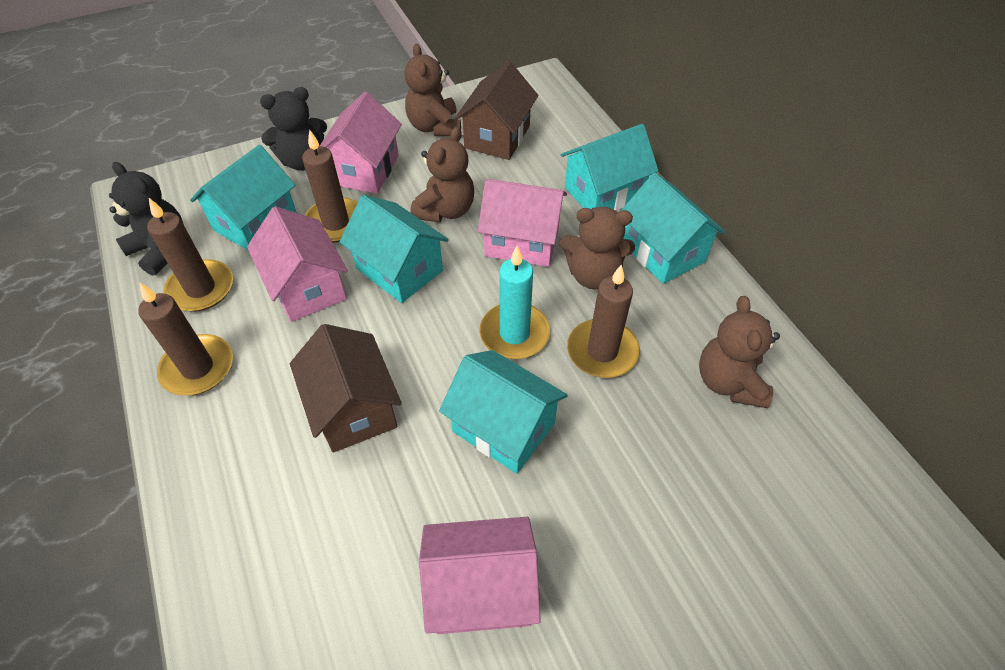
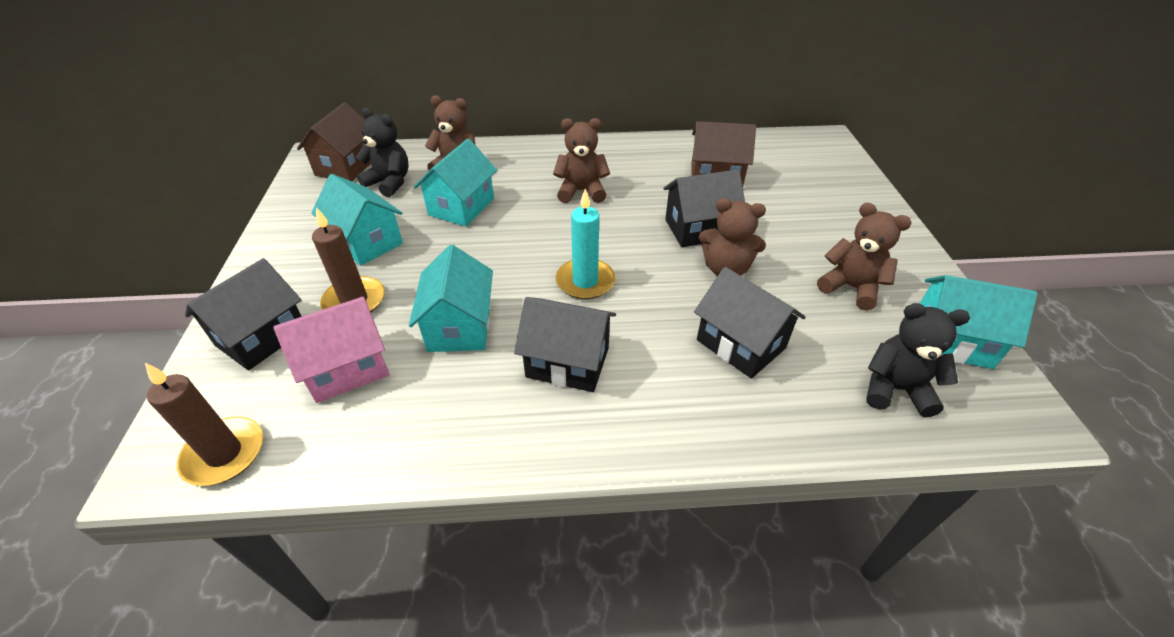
black house: none = 0 -> [185,258,302,370] [514,297,616,392] [663,170,745,247] [694,267,806,378] = 4
brown candle: [138,283,233,396] [147,198,233,312] [302,129,358,243] [567,265,640,378] = 4 -> [145,363,263,486] [312,207,385,312] = 2
pink house: [247,206,348,322] [320,92,402,194] [419,517,541,634] [478,179,567,267] = 4 -> [273,297,389,403] = 1
turquoise house: [190,145,297,250] [340,195,449,303] [439,350,568,474] [561,124,659,211] [621,173,726,284] = 5 -> [311,174,403,266] [409,245,493,352] [414,139,497,226] [920,275,1037,369] = 4

